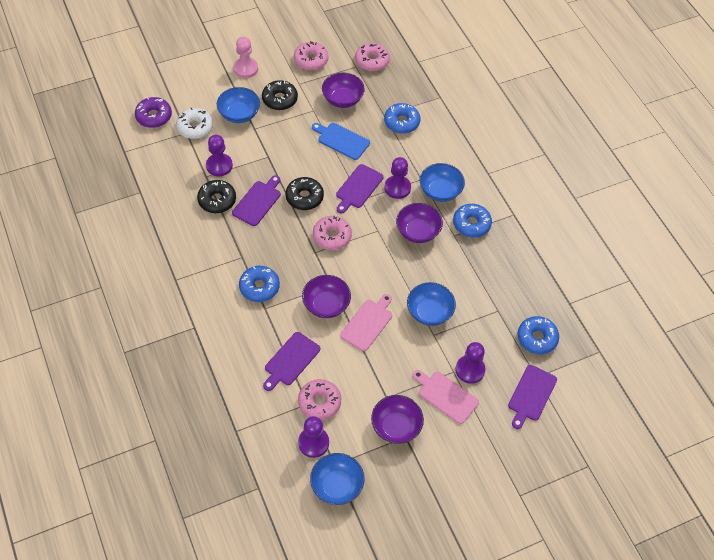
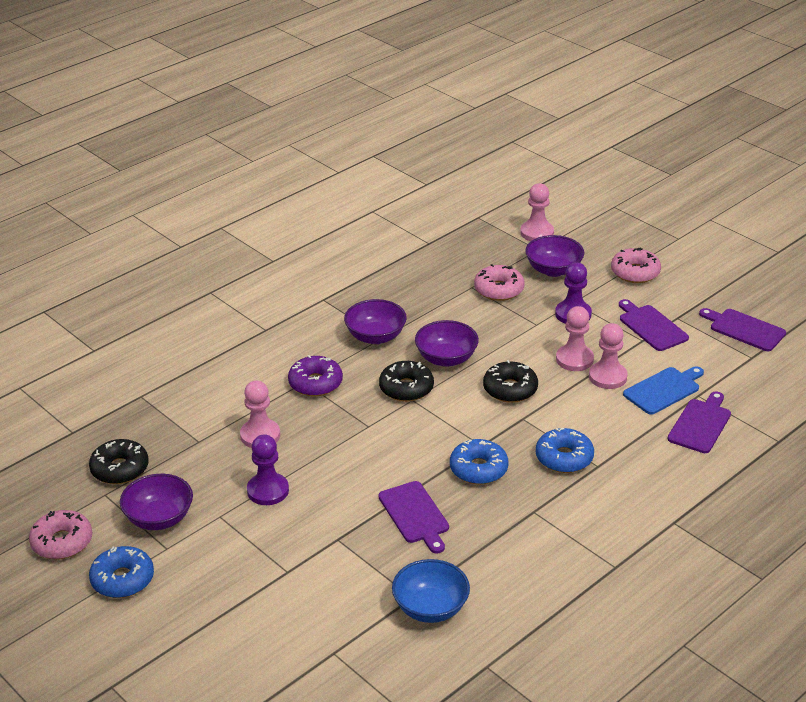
blue bowl: [217,87,260,123] [310,453,365,505] [407,282,456,326] [420,163,465,202] = 4 -> [392,559,470,623] = 1
blue donut: [239,266,280,302] [384,103,420,134] [453,204,492,238] [517,316,559,354] = 4 -> [89,546,154,598] [450,439,509,484] [536,428,594,473] = 3
pink cutting board: [340,294,392,351] [412,370,479,424] = 2 -> none = 0
pink donut: [294,41,328,70] [298,379,341,420] [313,216,352,250] [355,43,390,71] = 4 -> [29,510,92,559] [474,264,525,301] [611,247,661,283] = 3
pink pawn: [233,37,258,78] = 1 -> [240,380,280,448] [520,183,554,241] [556,306,594,371] [589,323,628,389] = 4
purple pawn: [206,135,233,176] [298,416,329,458] [384,157,411,199] [455,342,486,384] = 4 -> [247,434,289,505] [555,262,592,324] = 2
white donut: [176,108,213,139] = 1 -> none = 0

